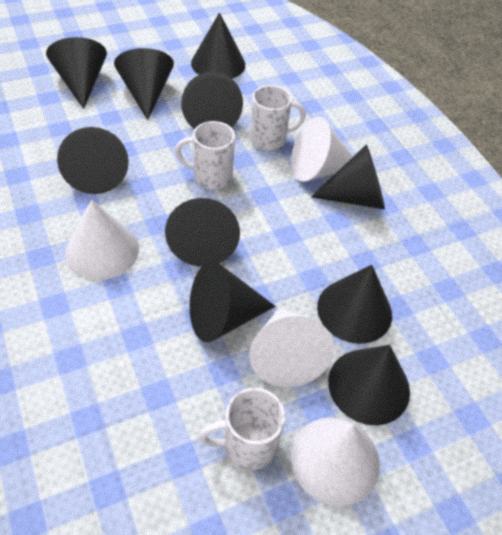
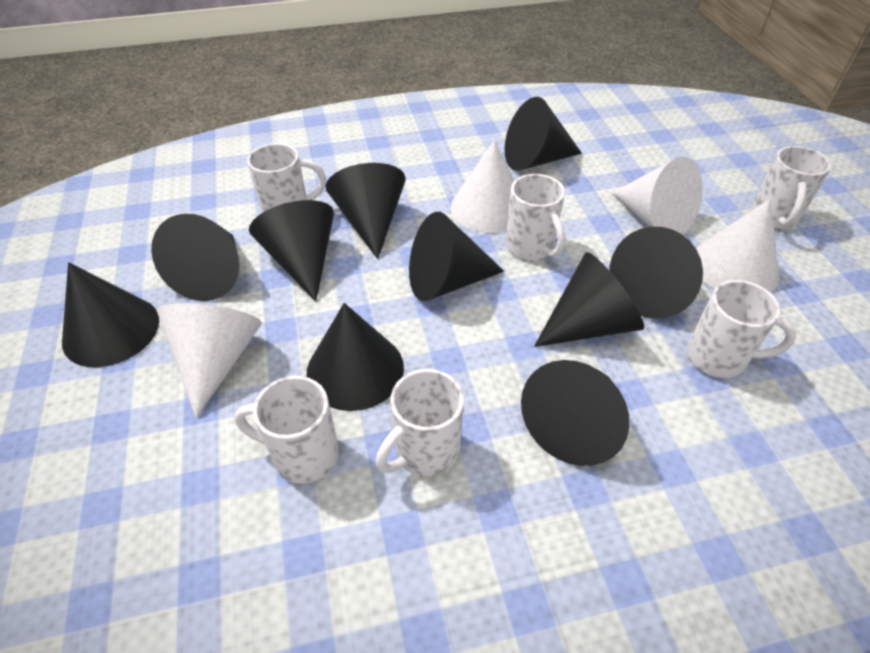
white mug: [175,121,235,189] [198,388,285,470] [250,85,306,150] = 3 -> [235,376,339,484] [247,143,326,213] [376,369,464,476] [506,174,565,260] [687,280,796,378] [751,146,831,229] = 6

